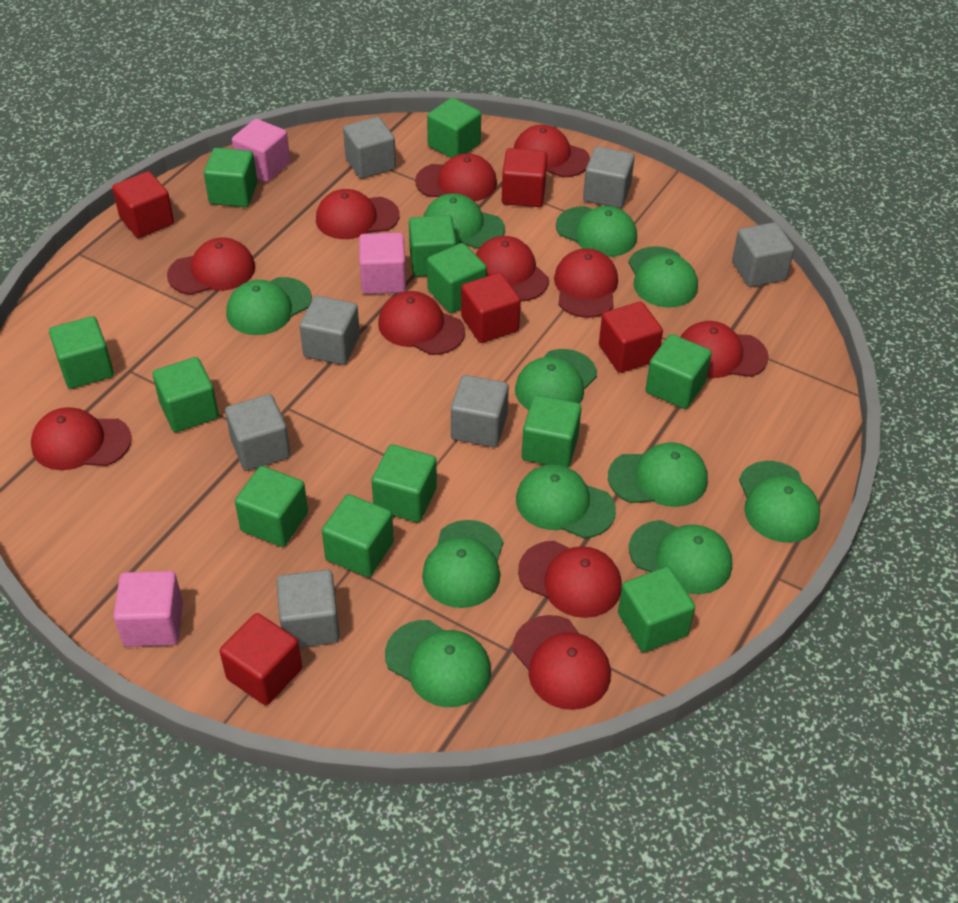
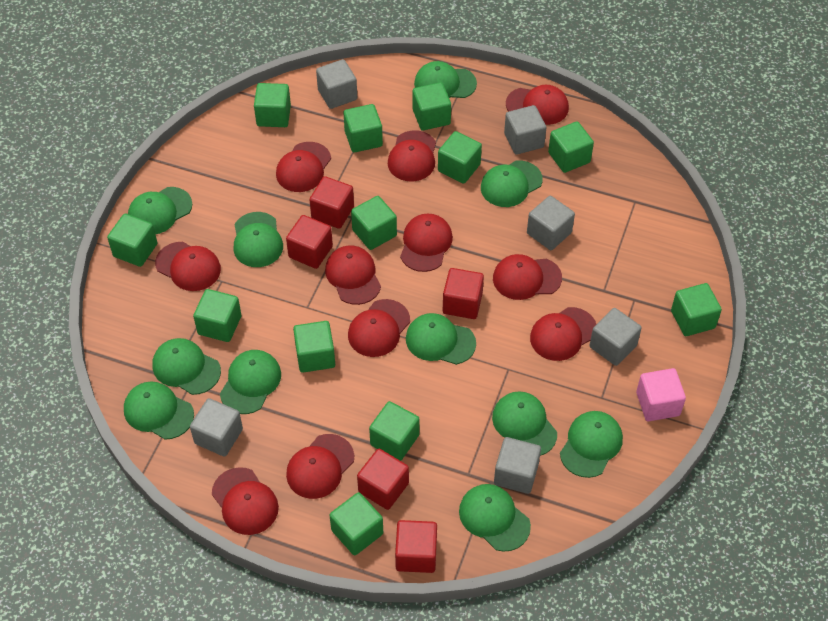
grey cube: [225,394,290,471] [277,569,340,648] [300,296,360,365] [343,117,396,179] [451,375,509,447] [583,146,635,208] [732,222,794,287] = 7 -> [190,398,243,457] [316,59,357,109] [494,437,541,494] [504,105,547,155] [527,196,575,250] [589,308,642,366] = 6
pink cube: [113,571,183,647] [232,119,290,182] [359,233,406,294] = 3 -> [636,368,686,421] = 1

